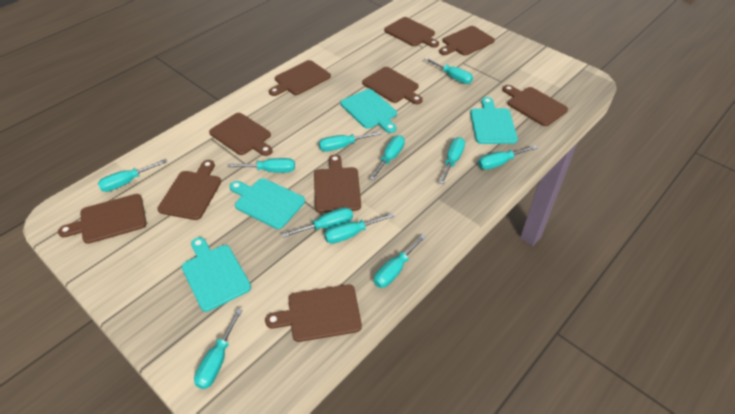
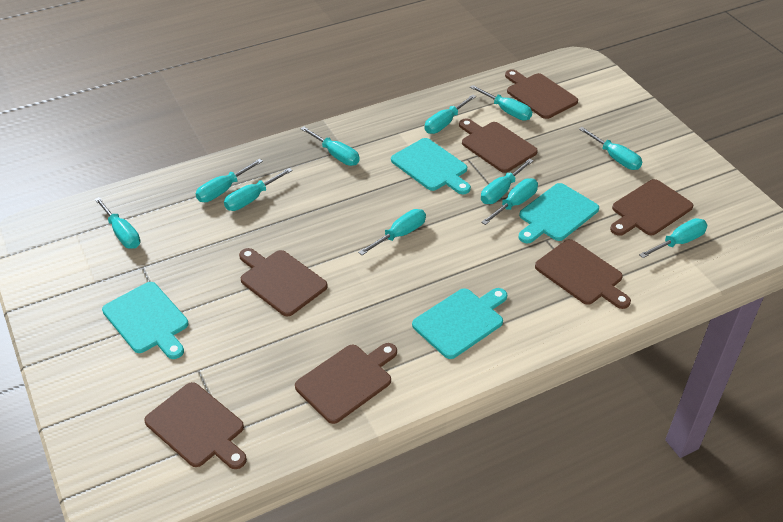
brown cutting board: [58,194,147,244] [157,160,221,220] [209,113,273,156] [265,284,362,342] [269,60,331,96] [314,154,361,213] [362,67,423,104] [384,17,439,48] [439,26,495,56] [503,85,568,126] = 10 -> [144,382,247,469] [239,248,328,317] [295,343,397,424] [459,118,538,173] [505,69,578,119] [535,239,631,309] [610,179,693,236] = 7

